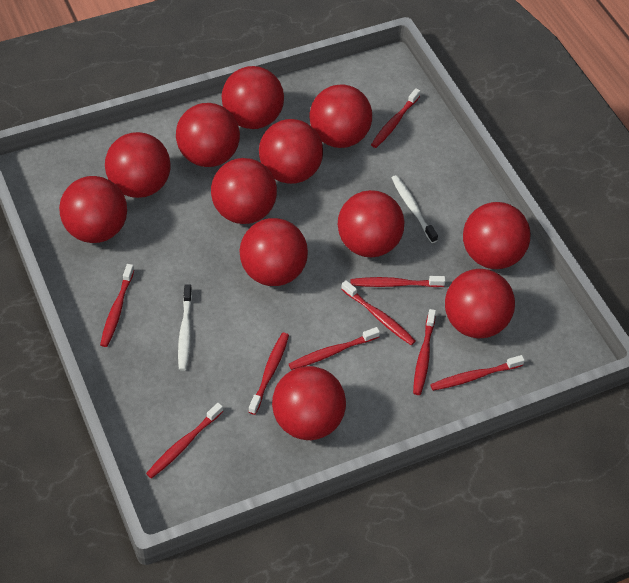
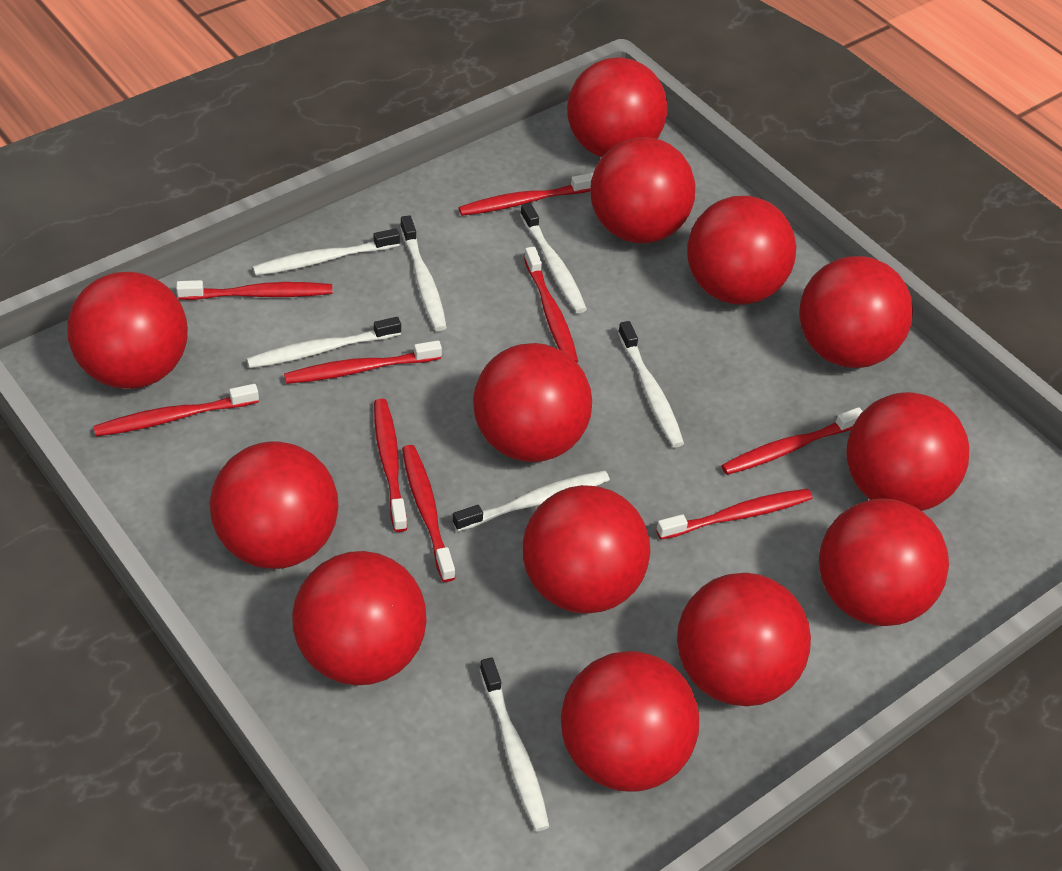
red ball: [59,176,127,243] [105,132,171,198] [176,103,240,167] [211,158,277,224] [222,66,284,129] [240,218,308,286] [259,119,323,184] [272,366,346,440] [310,84,372,148] [338,190,404,258] [445,269,515,338] [463,202,530,269] = 12 -> [67,272,188,389] [210,441,338,569] [292,551,427,686] [473,343,592,462] [523,485,650,614] [561,651,699,791] [567,57,667,157] [590,137,695,243] [677,573,811,706] [687,196,796,304] [799,256,913,368] [819,499,949,626] [846,392,969,511] = 13
white toothbrush: [178,284,192,371] [392,175,438,243] = 2 -> [247,317,401,368] [253,228,400,276] [400,215,447,331] [453,470,610,532] [479,657,550,831] [520,203,587,313] [618,321,684,447] = 7

